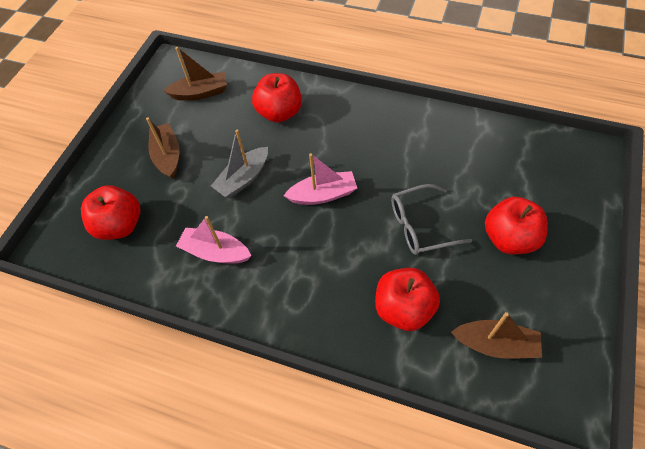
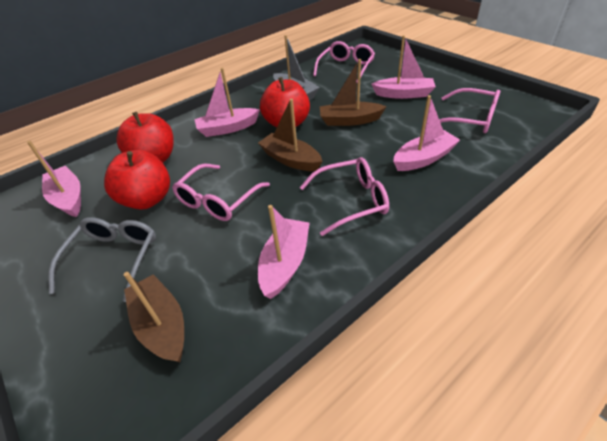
pink boat: [176,216,252,263] [283,153,357,205] = 2 -> [27,141,81,217] [194,68,260,137] [258,205,310,299] [372,35,436,99] [393,95,460,171] = 5
pink glasses: none = 0 -> [172,164,270,221] [300,157,389,236] [313,41,375,80] [439,88,500,133] = 4
red apple: [81,185,140,240] [252,73,302,123] [375,268,440,331] [485,197,548,255] = 4 -> [104,150,170,210] [117,112,174,163] [260,77,310,127] = 3

